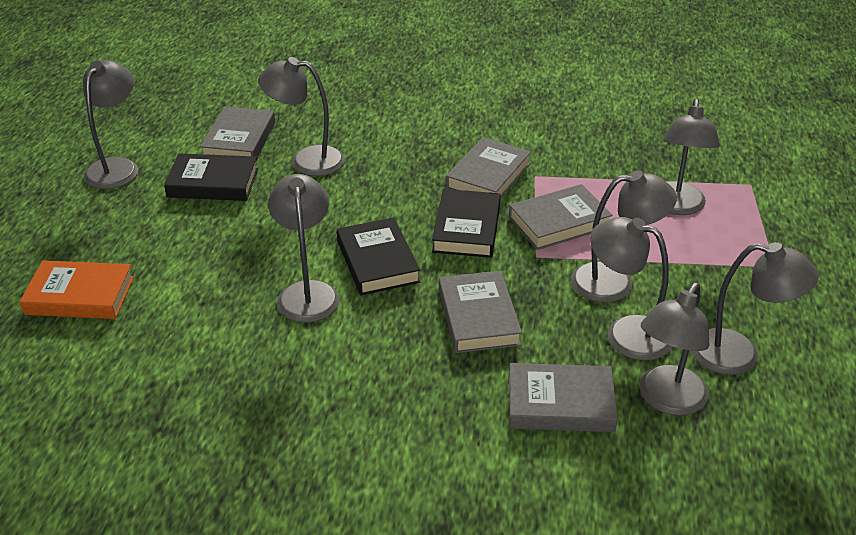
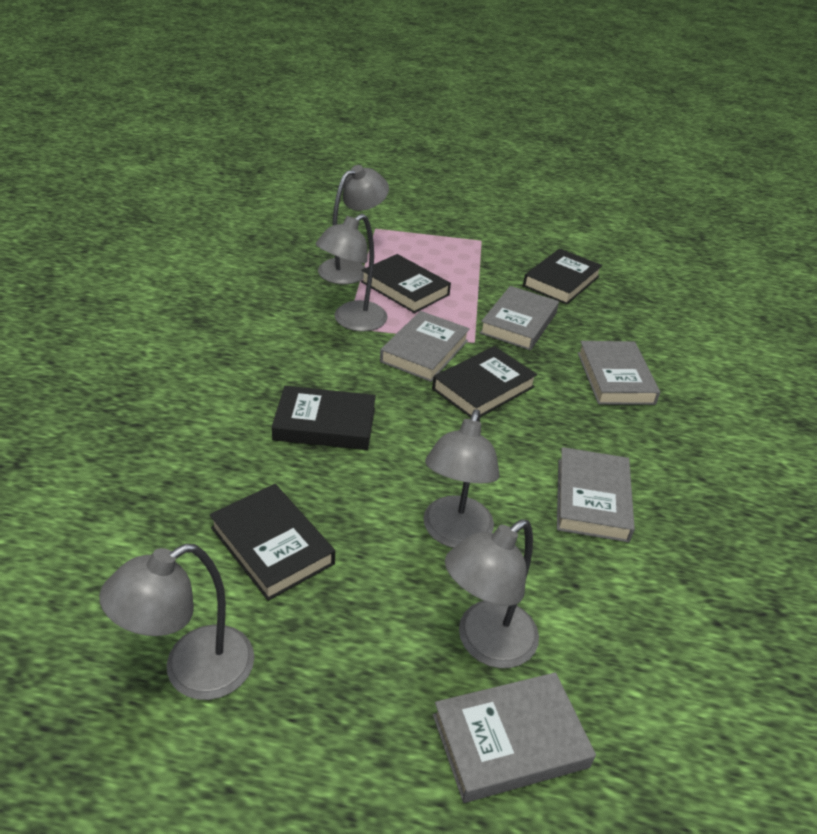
black book: [164,153,258,201] [337,217,420,295] [432,189,500,258] = 3 -> [209,484,335,601] [272,386,376,450] [361,254,451,313] [432,346,537,418] [523,249,602,305] = 5
grey lamp: [83,60,138,189] [258,57,345,176] [268,174,339,323] [571,171,677,302] [590,217,672,361] [639,283,710,416] [663,99,720,215] [692,242,819,375] = 8 -> [99,544,254,700] [316,214,388,332] [318,165,389,284] [423,409,500,548] [445,519,539,668] = 5
orange book: [20,260,134,319] = 1 -> none = 0

